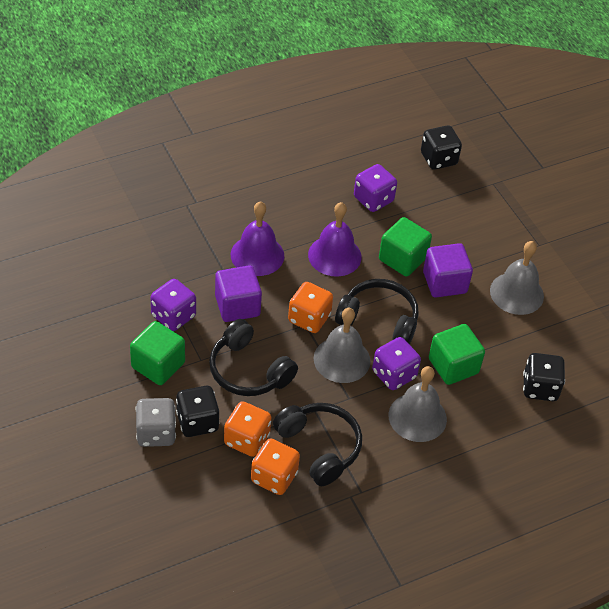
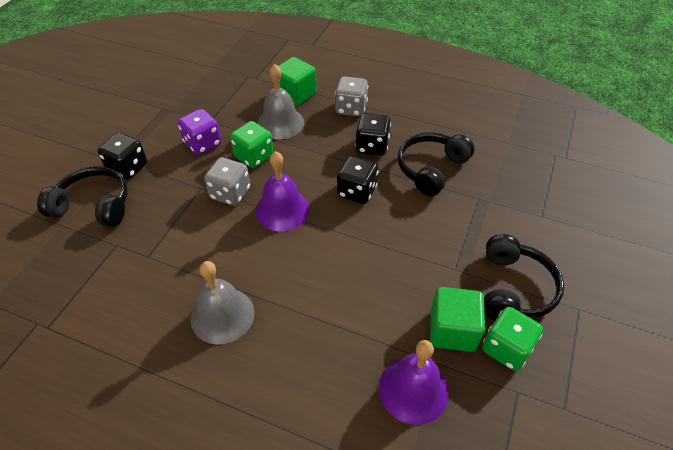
green cube: [130,321,185,385] [379,217,432,277] [429,324,485,385] = 3 -> [278,57,317,106] [430,287,485,352] = 2
green dice: none = 0 -> [230,121,274,168] [482,307,543,371] = 2
grey bell: [314,308,371,383] [389,366,447,442] [490,241,544,315] = 3 -> [191,261,254,344] [257,64,304,139] = 2
grey dice: [136,398,176,447] = 1 -> [204,157,250,206] [335,76,368,117] = 2
orange dice: [224,401,271,457] [251,438,300,495] [288,282,333,333] = 3 -> none = 0
purple cube: [215,266,262,322] [423,243,473,297] = 2 -> none = 0
purple dice: [150,279,196,331] [354,164,397,212] [372,337,421,390] = 3 -> [178,109,221,155] = 1

